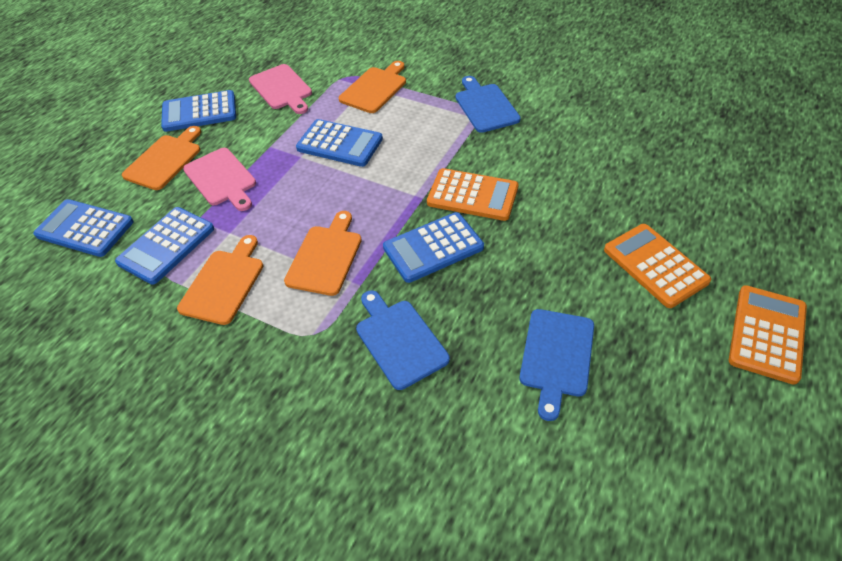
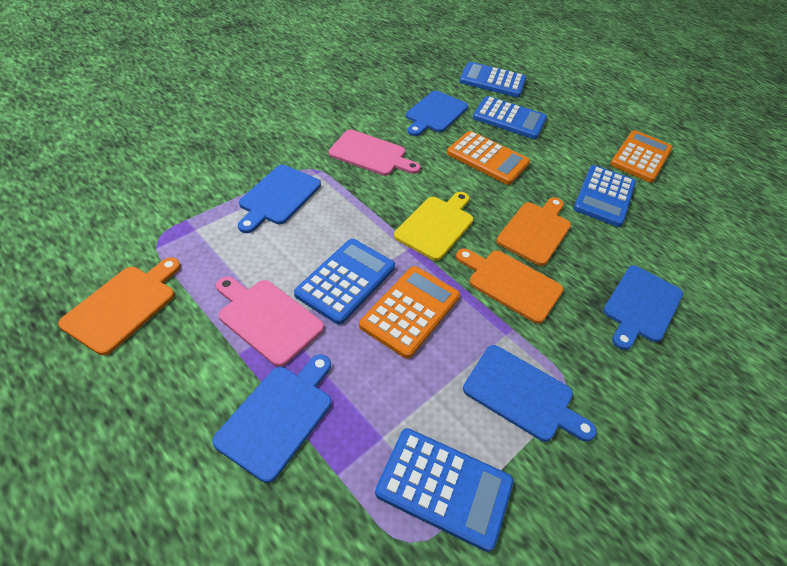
blue cutting board: [356,290,450,390] [455,76,521,133] [520,309,594,421] = 3 -> [212,354,331,483] [238,165,321,233] [406,91,468,136] [463,345,597,442] [603,265,683,350] = 5
orange cutting board: [122,126,201,190] [177,235,263,325] [284,211,362,296] [339,61,406,113] = 4 -> [58,258,181,355] [456,248,564,324] [496,197,571,266] = 3
yellow cutting board: none = 0 -> [394,192,473,261] = 1

